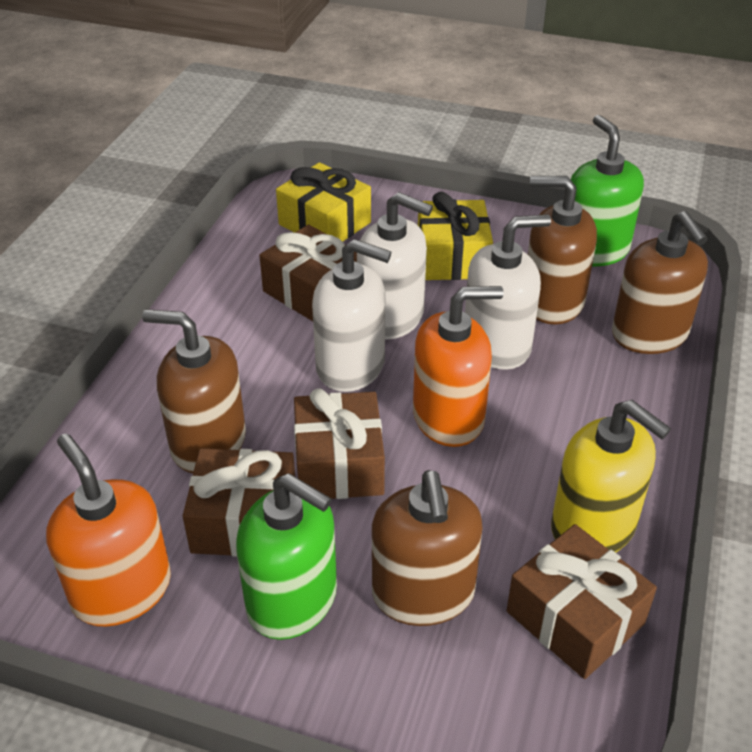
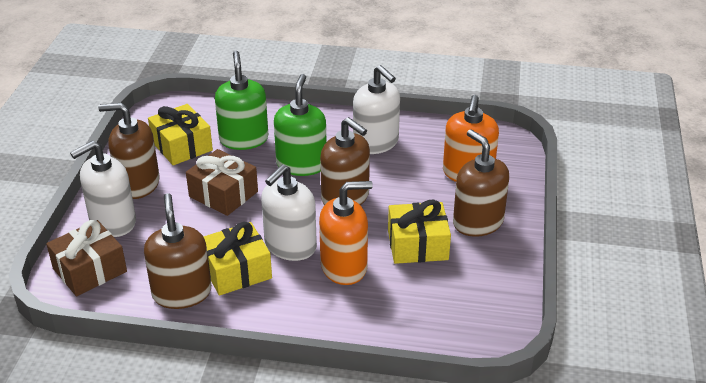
brown gift: [183,448,295,557] [259,224,357,321] [294,388,385,499] [507,524,657,679] = 4 -> [46,220,127,296] [186,149,258,216] = 2
yellow gift: [276,162,371,242] [418,192,493,280] = 2 -> [148,104,213,165] [203,222,272,296] [388,200,451,264] = 3
yellow soap dispenser: [551,400,671,553] = 1 -> none = 0

